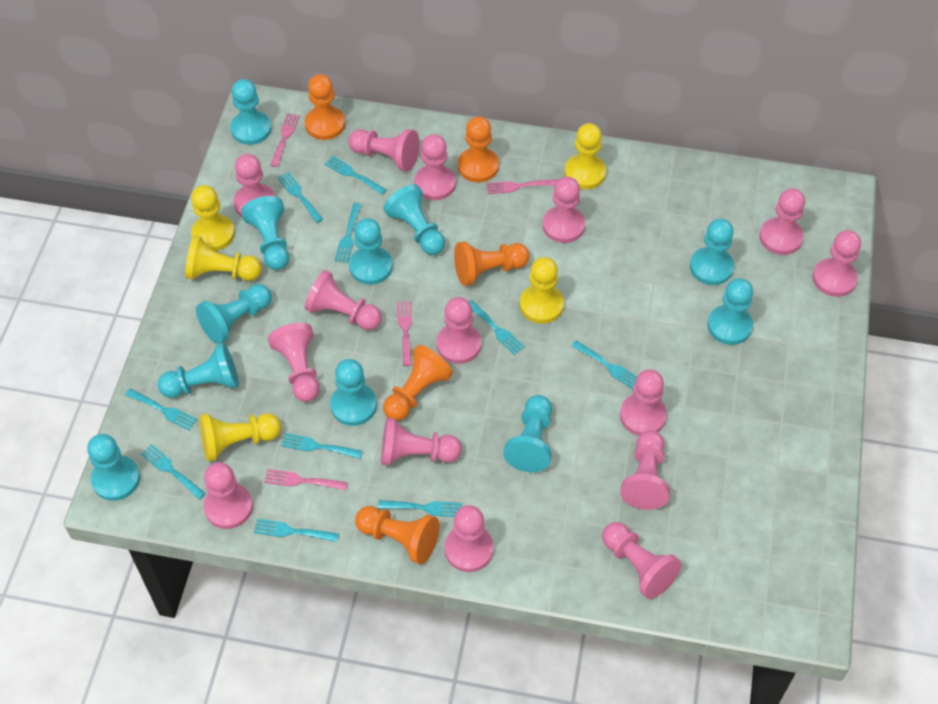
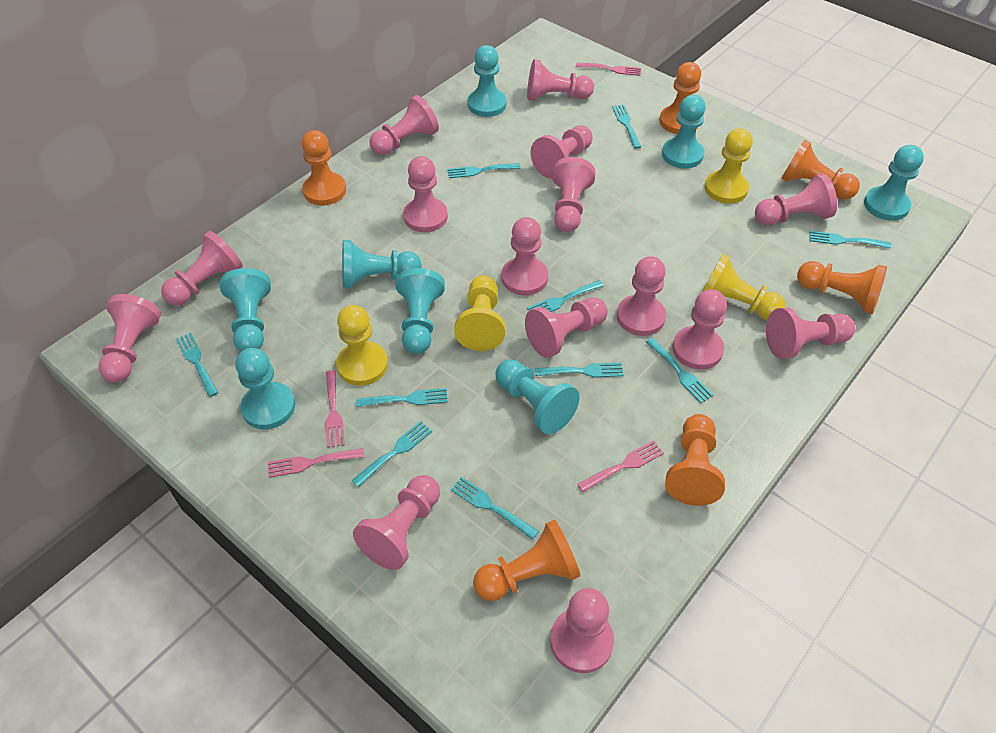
orange pawn: [305,74,345,140] [355,506,440,564] [383,345,453,421] [454,241,530,286] [458,116,499,183] = 5 -> [302,130,346,206] [473,520,580,601] [659,62,701,134] [665,414,725,506] [781,139,860,199] [797,261,887,314] = 6
turquoise pawn: [87,434,140,501] [158,343,239,398] [196,284,272,344] [230,79,272,145] [241,196,289,270] [330,359,377,426] [349,218,393,285] [384,184,445,255] [503,395,552,472] [690,219,734,285] [707,278,753,345] = 11 -> [220,268,271,352] [236,348,295,429] [342,240,422,288] [395,268,445,354] [468,45,507,117] [495,359,580,434] [662,95,706,169] [864,145,924,221] = 8
yellow pawn: [185,235,262,281] [191,185,235,251] [199,413,281,461] [520,257,564,324] [565,123,606,189] = 5 -> [336,305,388,386] [454,275,505,351] [702,254,786,320] [704,128,753,204] = 4

